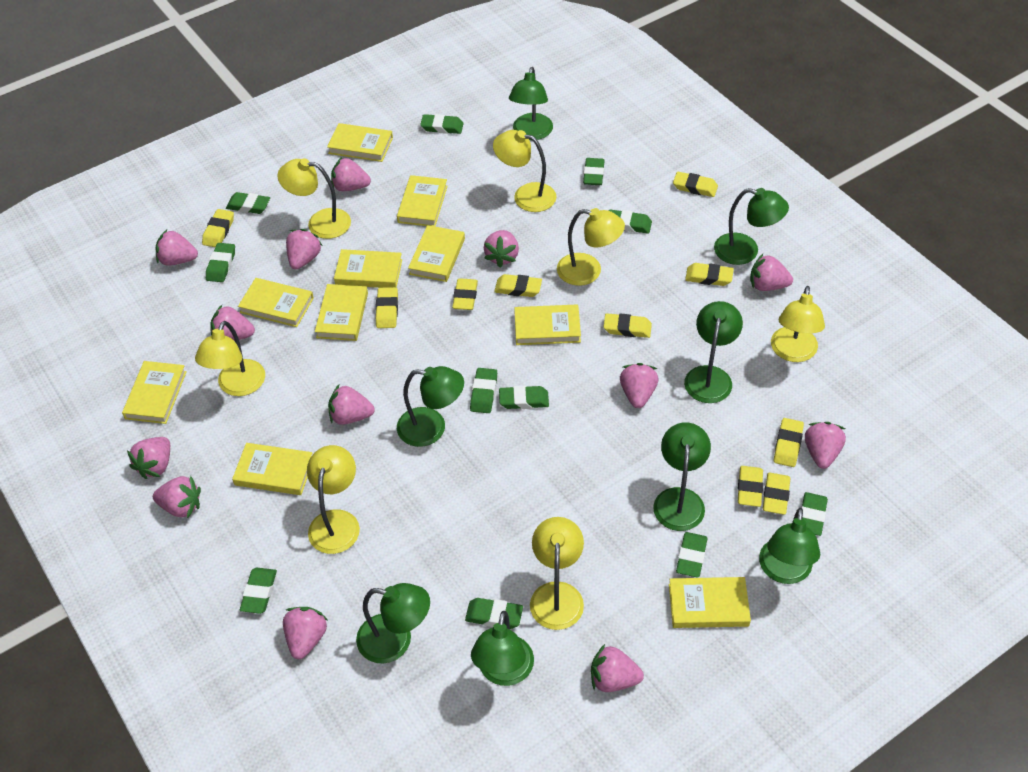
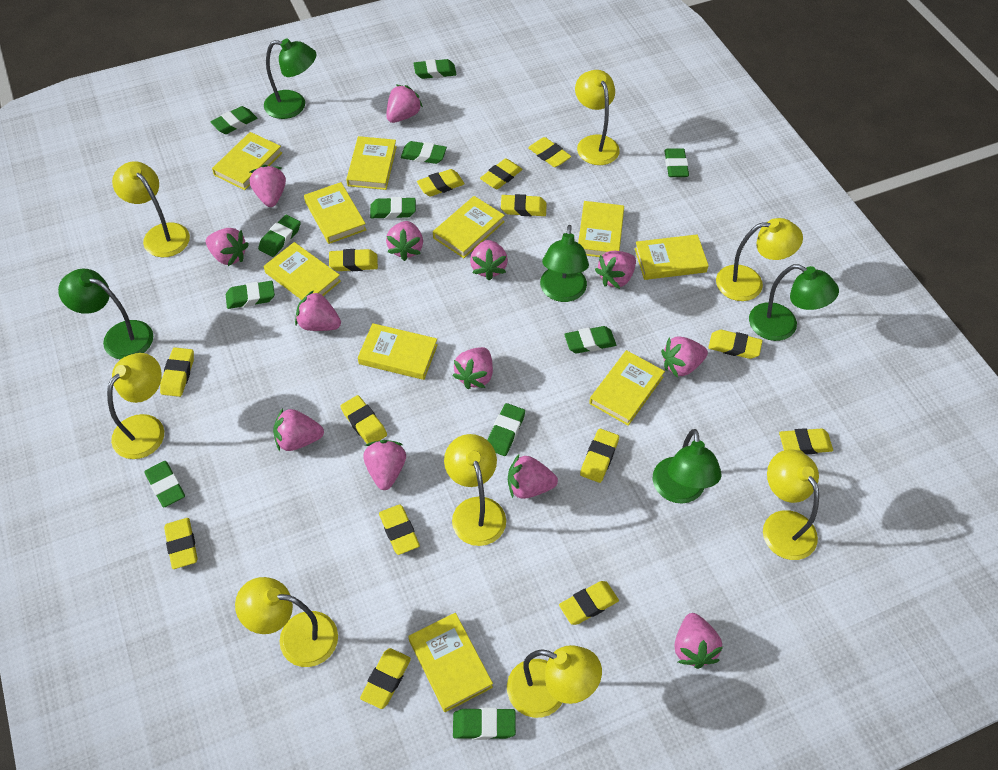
green lamp: [356,583,430,664] [397,366,464,447] [471,611,534,686] [509,67,553,140] [653,422,711,531] [684,301,743,403] [714,188,789,265] [759,508,820,584] = 8 -> [58,269,153,359] [264,39,316,119] [540,225,589,302] [653,429,722,504] [749,264,839,341] = 5
yellow eraser: [202,209,234,247] [376,287,398,328] [452,278,478,310] [494,274,542,297] [603,313,652,338] [673,172,718,197] [685,263,734,286] [738,466,763,507] [763,473,790,515] [774,418,804,467] = 10 -> [160,347,194,397] [164,518,198,569] [329,249,378,271] [340,395,387,444] [360,648,411,709] [379,504,420,555] [417,169,464,196] [480,158,522,189] [501,194,547,216] [528,137,571,167] [559,581,619,625] [580,429,619,483] [708,330,762,359] [779,428,833,454] = 14
yellow lamp: [195,321,265,396] [277,158,351,239] [307,445,360,554] [493,130,556,212] [530,517,584,630] [557,208,625,286] [771,286,825,362] = 7 -> [107,353,164,459] [112,161,190,257] [235,577,338,667] [444,434,506,546] [507,645,602,718] [575,70,620,165] [716,218,803,301] [763,450,819,560] = 8

